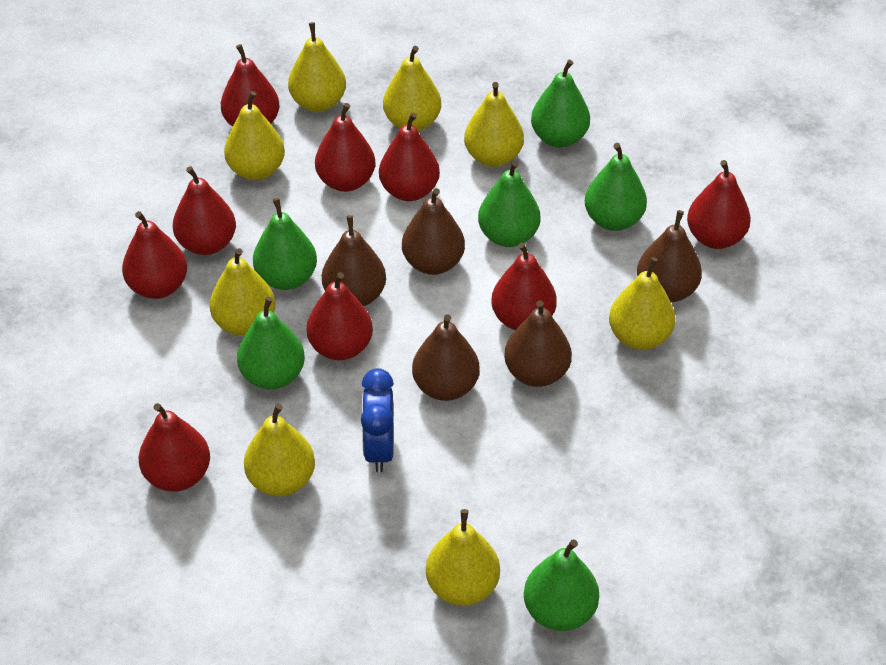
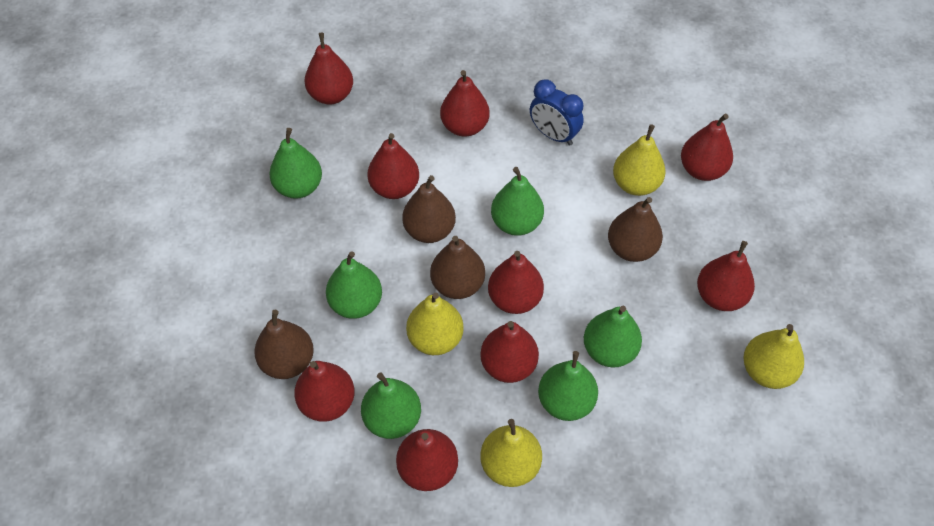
brown pear: [322,215,386,306] [402,188,465,275] [412,314,480,401] [504,300,572,387] [637,210,702,303] = 5 -> [254,310,314,379] [402,175,456,243] [430,236,485,299] [608,197,663,262] = 4
yellow pear: [210,248,276,336] [224,91,285,180] [244,404,315,496] [288,22,346,112] [383,46,441,131] [426,509,500,606] [464,82,524,167] [609,257,675,350] = 8 -> [406,293,464,355] [480,419,542,487] [613,124,666,196] [744,324,804,389] = 4

